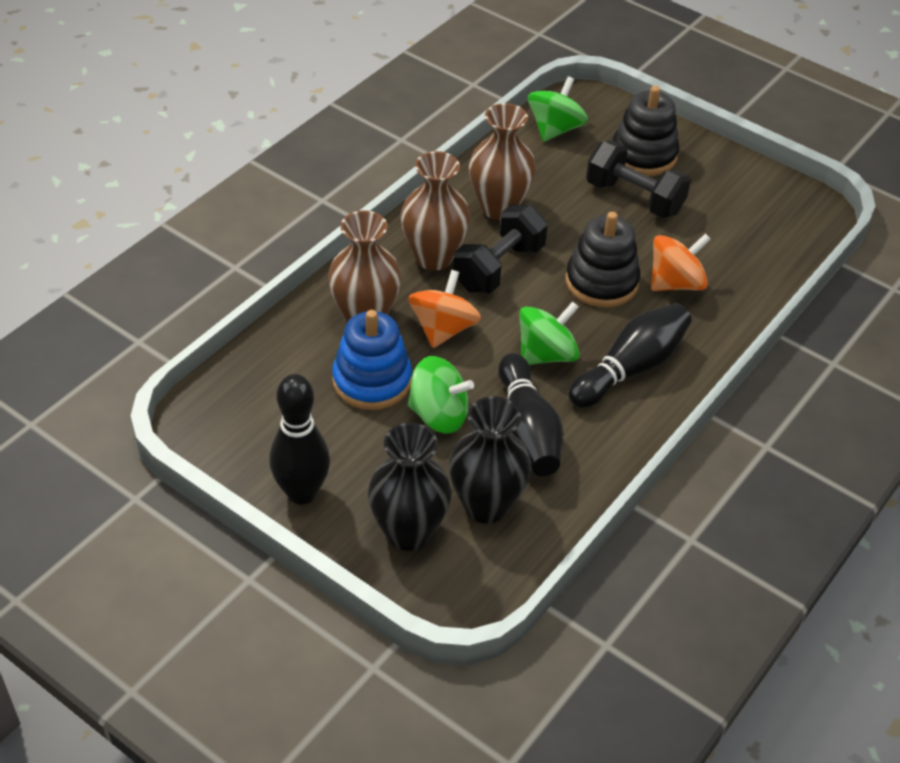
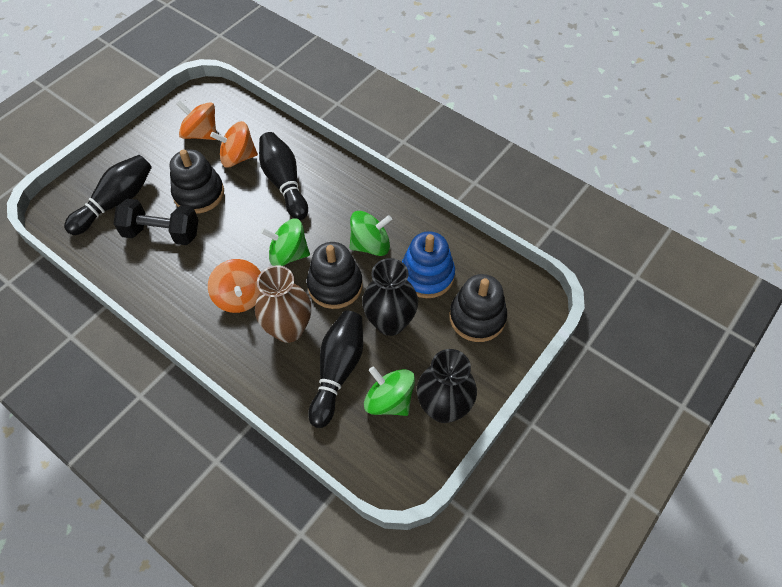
black dumbbell: [453,205,548,293] [586,141,691,218] = 2 -> [114,199,198,245] = 1
black stacking toy: [565,212,640,307] [612,86,679,176] = 2 -> [170,149,224,214] [307,242,363,309] [449,274,507,342] = 3
brown vase: [328,210,401,323] [401,151,471,271] [469,103,536,220] = 3 -> [255,265,311,343] = 1
orange spinning top: [408,270,481,348] [651,234,711,291] = 2 -> [176,100,217,140] [208,259,261,313] [210,121,258,167] = 3

